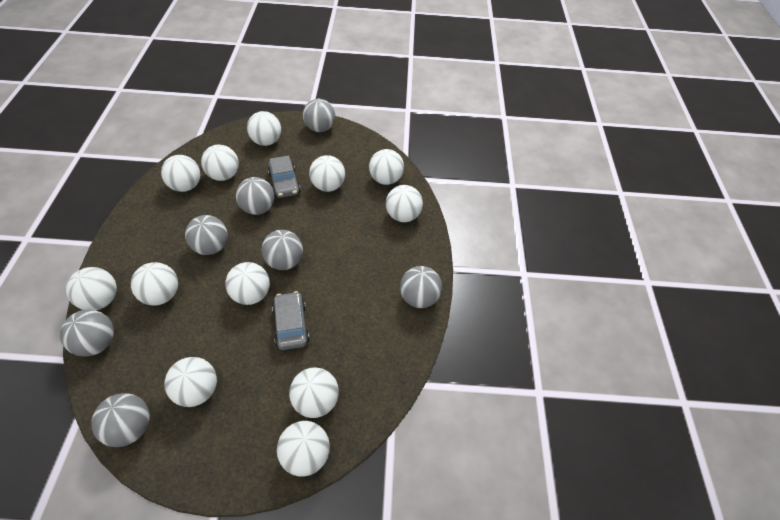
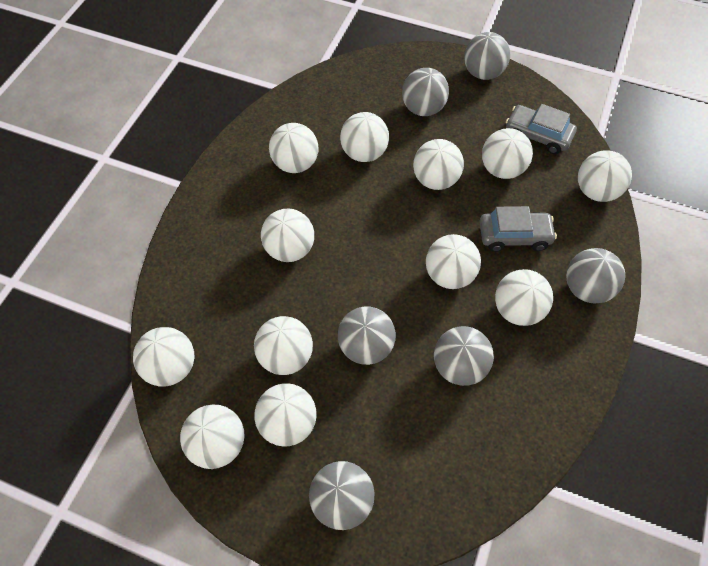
grey ball: [60,310,114,357] [92,393,150,447] [185,215,228,255] [236,177,274,215] [261,230,303,270] [303,99,335,132] [400,266,442,308] = 7 -> [309,461,375,530] [338,306,396,365] [402,68,449,116] [434,326,494,386] [464,32,510,80] [566,248,625,304] = 6

